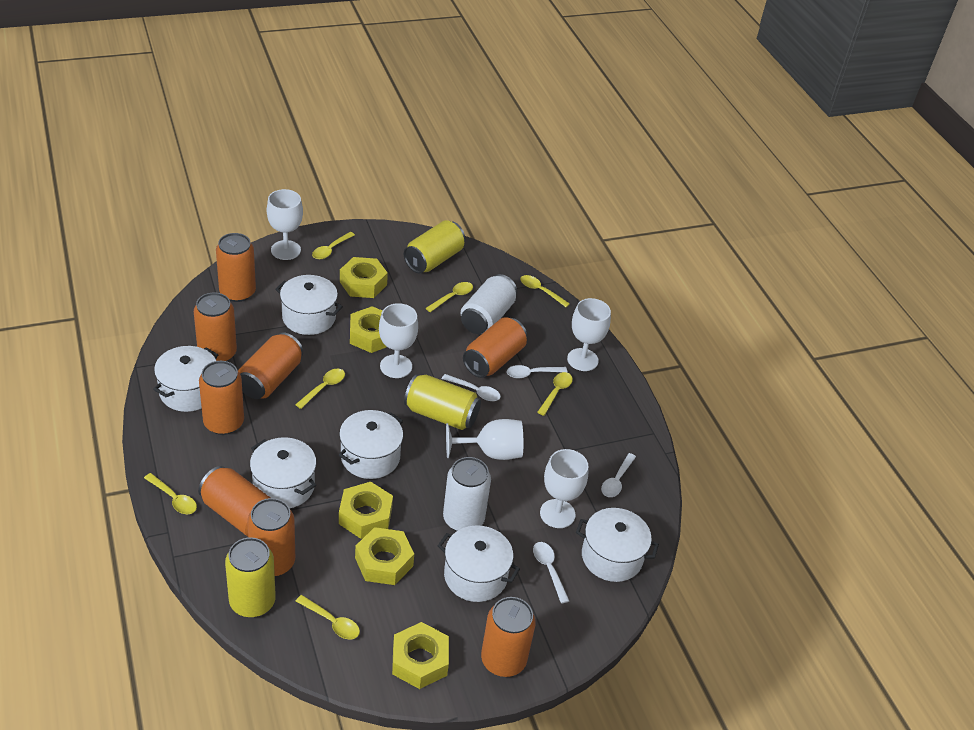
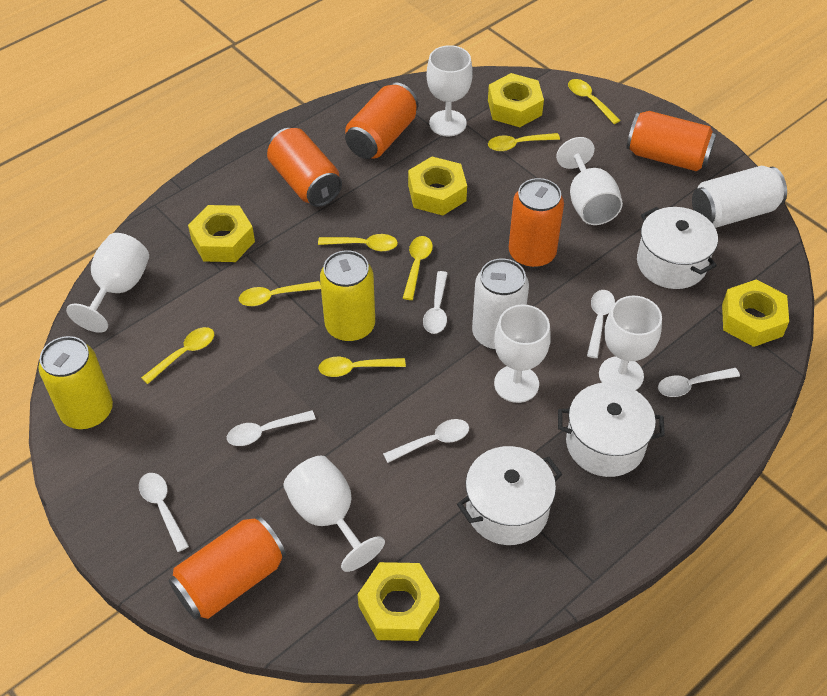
orange can: [194,293,237,361] [198,466,271,537] [199,361,244,435] [216,233,256,302] [238,332,303,399] [247,498,295,576] [463,317,527,378] [481,597,536,677] = 8 -> [169,516,286,620] [267,128,342,207] [345,83,418,159] [509,178,564,268] [626,111,717,171] = 5
white goblet: [267,189,303,260] [379,303,418,378] [446,419,523,460] [540,449,588,528] [567,298,611,371] = 5 -> [66,233,149,333] [283,456,385,572] [427,45,473,136] [494,304,551,403] [556,137,623,225] [599,296,662,390] = 6
white pot: [153,346,218,412] [250,437,316,508] [275,275,343,335] [339,410,403,479] [438,525,520,602] [576,508,659,582] = 6 -> [457,446,562,545] [558,382,665,477] [637,207,718,289] = 3
white spoon: [442,374,501,401] [507,365,567,378] [533,542,569,604] [601,453,636,497] = 4 -> [139,473,189,552] [227,410,316,446] [383,419,469,463] [423,271,448,334] [587,290,615,358] [658,368,740,397] = 6
yellow can: [225,537,276,617] [404,220,465,273] [404,374,481,430] = 3 -> [39,336,113,429] [320,250,375,342] = 2

